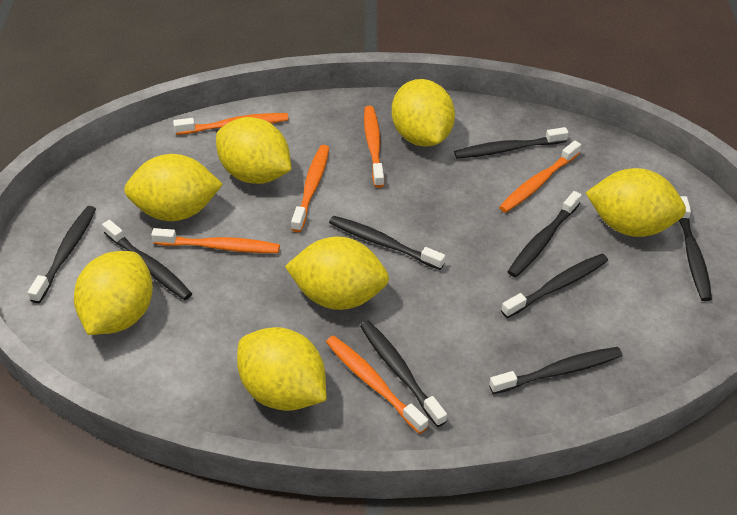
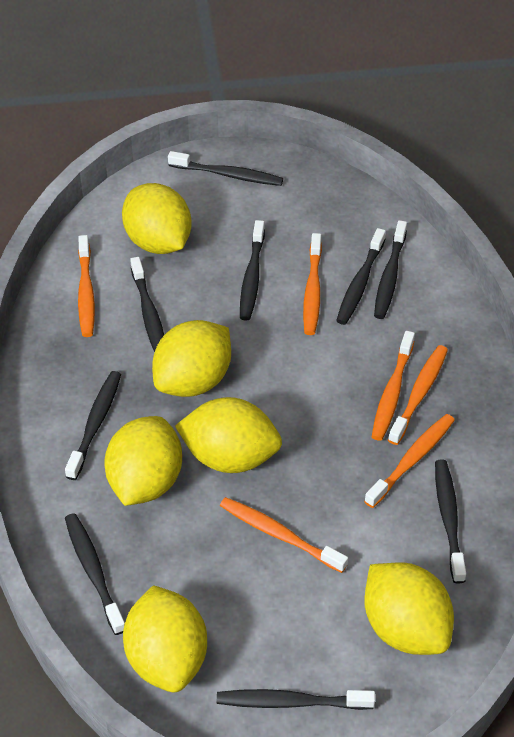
yellow lemon: [74,251,153,335] [124,154,223,221] [216,117,292,184] [237,327,326,411] [285,236,389,310] [392,79,455,147] [586,168,686,237] = 7 -> [105,416,182,506] [122,183,192,254] [123,585,207,693] [152,320,231,397] [175,397,282,473] [364,563,454,655] = 6

